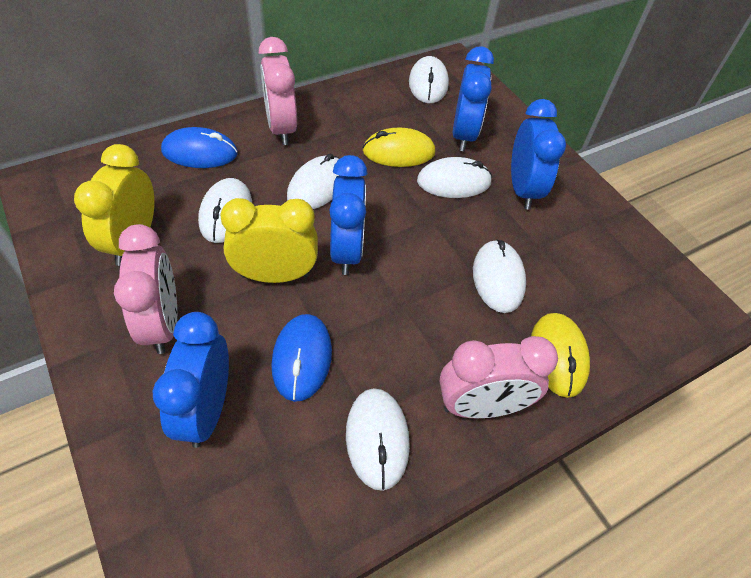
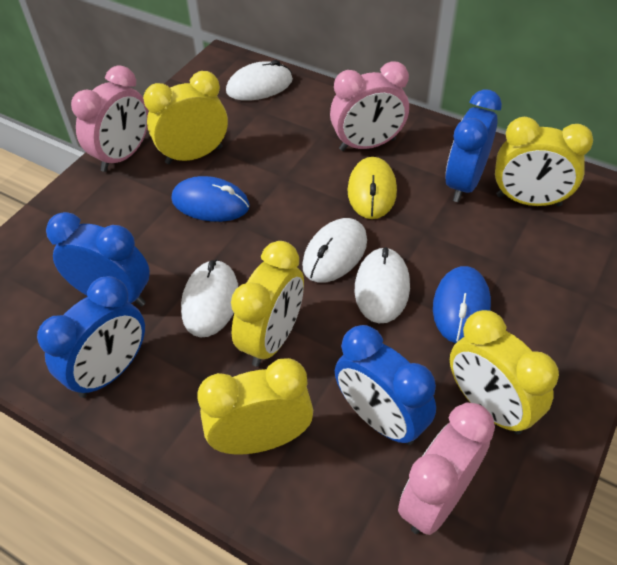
white mouse: [198,178,252,243] [287,153,339,209] [346,388,410,491] [409,56,449,103] [417,157,492,198] [473,240,526,313] = 6 -> [181,260,238,338] [226,60,293,101] [302,218,367,283] [355,247,410,323] = 4
yellow clock: [74,144,154,266] [220,198,318,283] = 2 -> [143,71,228,164] [197,358,313,454] [231,241,304,367] [450,310,559,435] [495,117,593,207] = 5
yellow mouse: [362,127,435,167] [531,313,590,398] = 2 -> [348,157,397,219] = 1

